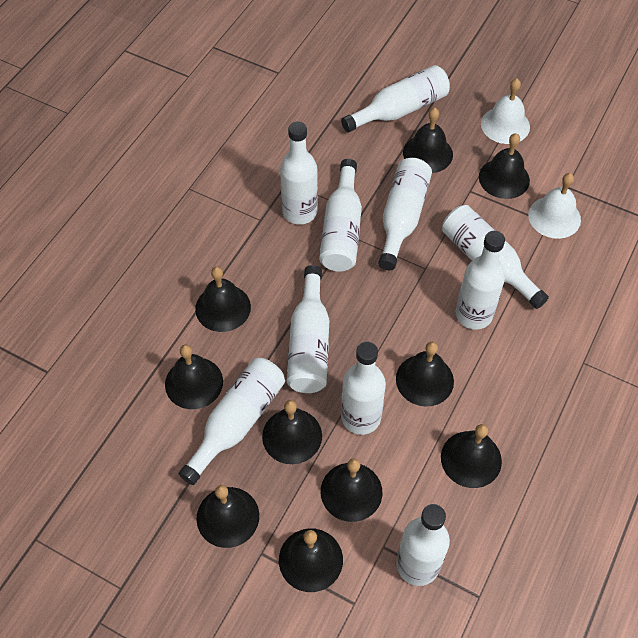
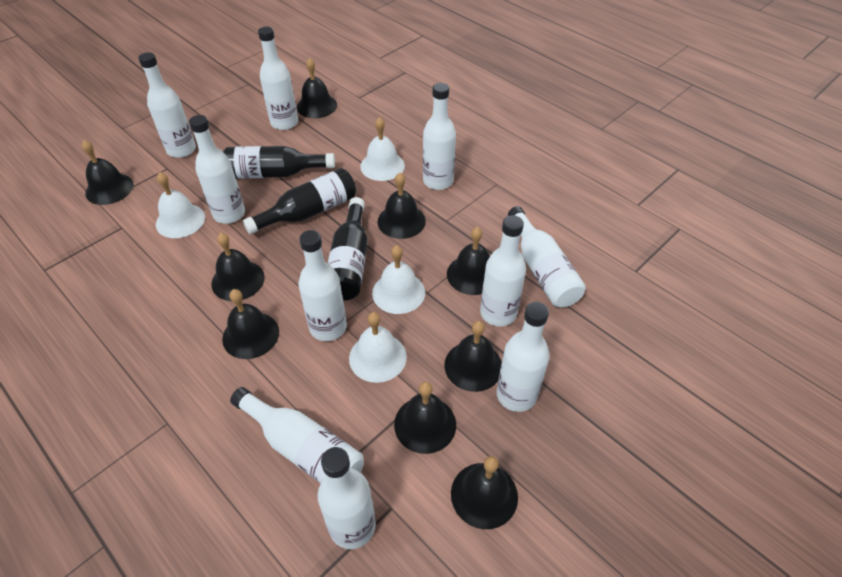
black bell: [165,345,223,409] [195,267,251,332] [197,485,259,548] [262,400,322,464] [279,528,343,592] [321,458,382,522] [396,342,454,407] [403,108,453,173] [441,424,502,488] [479,133,530,199] = 10 -> [82,140,134,205] [211,233,265,301] [222,289,279,359] [297,58,337,118] [378,173,426,239] [394,382,456,454] [444,321,502,392] [447,227,490,295] [451,456,518,529] = 9
black bottle: none = 0 -> [223,146,335,179] [243,168,356,234] [328,197,368,301] = 3
white bell: [481,78,530,144] [528,173,581,239] = 2 -> [156,172,205,238] [349,312,407,383] [360,117,405,181] [372,245,425,314] = 4

